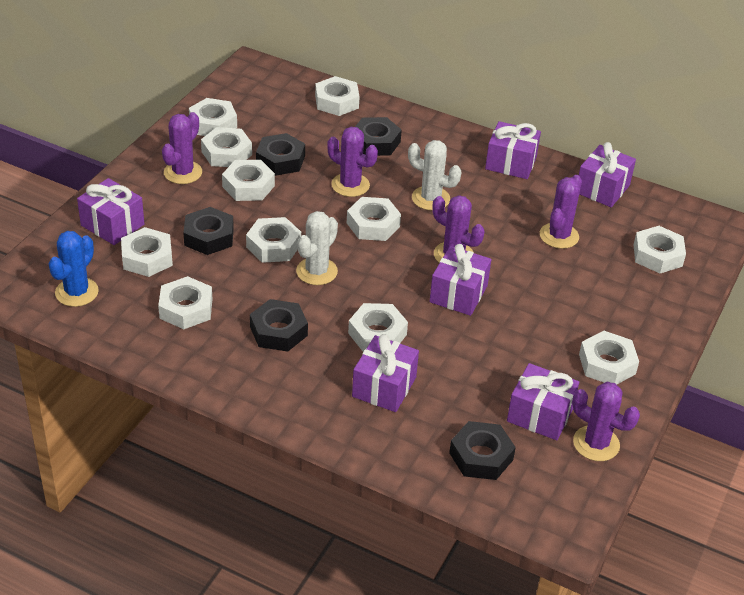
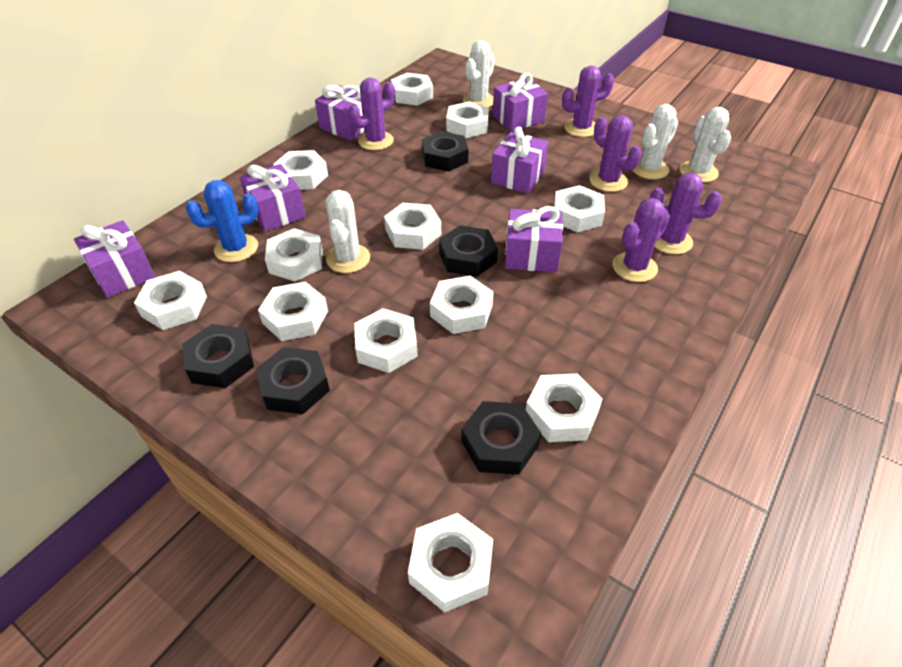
white cactus: [296,211,338,285] [408,140,461,211] = 2 -> [325,190,370,273] [463,40,495,108] [632,104,678,179] [680,107,731,182] = 4
white nut: [121,227,173,277] [158,276,212,329] [189,98,237,136] [201,127,252,167] [222,160,275,201] [246,217,301,263] [315,76,360,116] [347,197,401,241] [348,303,408,352] [579,331,639,384] [633,226,686,273] = 11 -> [134,271,207,330] [258,282,328,341] [265,228,322,282] [273,150,328,190] [354,308,418,373] [384,203,441,250] [391,73,433,106] [408,513,493,612] [430,276,494,334] [446,101,489,138] [526,374,603,442] [554,185,605,233] = 12

